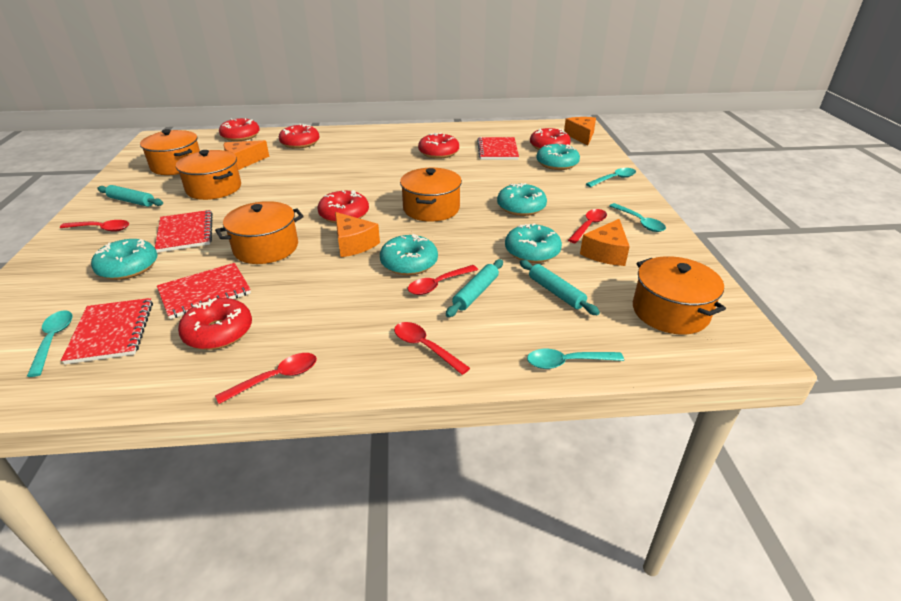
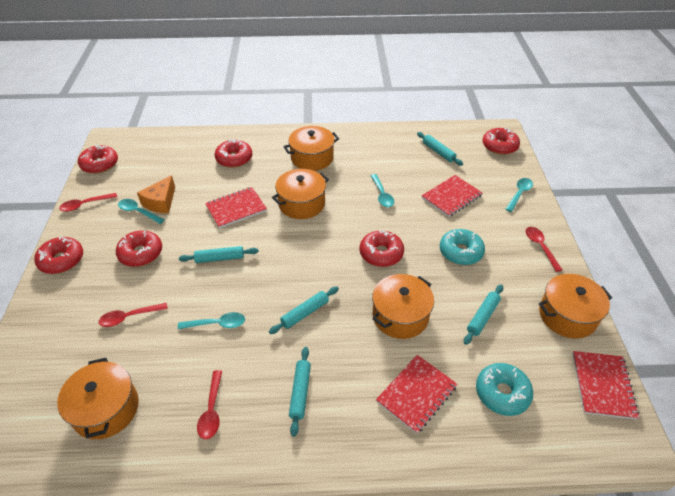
orange cheese: [224,140,269,170] [335,212,380,257] [564,117,596,145] [580,219,630,266] = 4 -> [137,175,175,213] = 1
red spoon: [60,220,129,232] [215,353,317,404] [394,322,470,375] [408,265,478,295] [568,209,607,243] = 5 -> [59,193,117,212] [98,303,168,327] [197,370,222,439] [526,227,563,272] = 4
turquoise donut: [91,239,158,280] [380,234,438,275] [497,183,547,216] [505,223,562,263] [536,144,580,170] = 5 -> [440,229,485,265] [476,363,533,416] = 2
turquoise rolling pin: [97,185,163,207] [446,259,503,317] [520,260,600,315] = 3 -> [179,246,259,263] [269,287,339,334] [289,347,311,437] [417,132,463,166] [464,284,503,345] = 5

